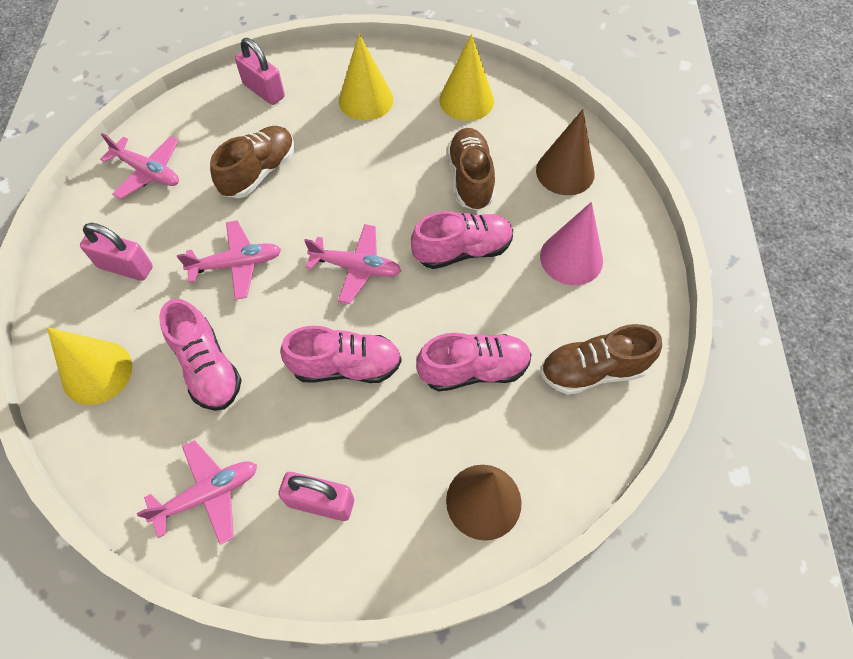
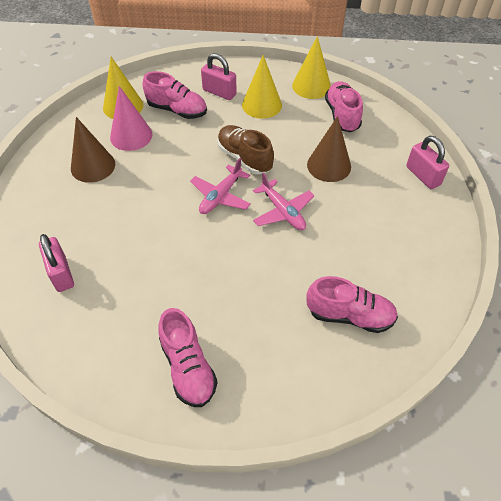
brown shoe: [210,126,295,198] [447,128,495,210] [541,324,662,395] = 3 -> [217,125,274,174] = 1
pink plane: [100,133,179,199] [137,440,257,545] [177,220,281,300] [304,224,401,304] = 4 -> [190,158,251,214] [253,173,314,230] = 2

